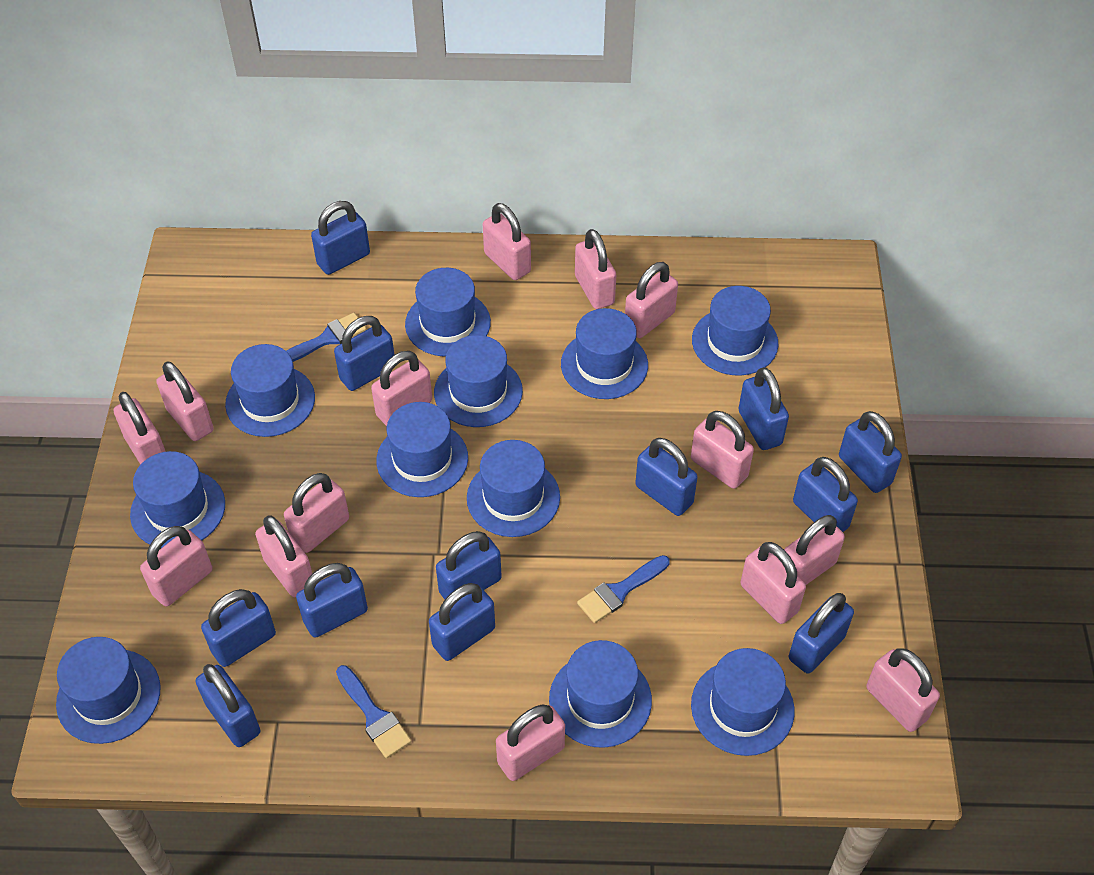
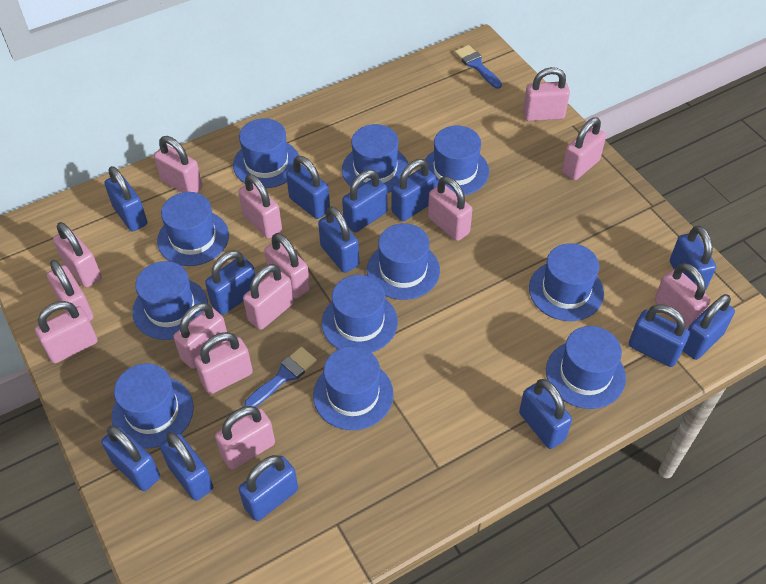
blue brush: [286,313,367,362] [336,665,411,758] [577,555,670,623] = 3 -> [244,347,317,407] [454,45,502,89] = 2
blue padlock: [196,664,260,747] [201,589,276,667] [296,563,368,638] [311,201,370,275] [334,316,394,391] [429,583,495,661] [436,531,502,599] [635,438,698,516] [738,367,789,450] [789,593,854,674] [793,457,858,532] [839,411,902,493] = 12 -> [101,425,160,491] [104,166,147,232] [160,432,213,501] [205,250,255,315] [238,455,298,521] [286,156,330,219] [318,206,359,273] [342,170,387,232] [392,159,436,221] [519,379,572,449] [629,304,690,367] [670,226,716,290] [683,294,735,360] = 13

